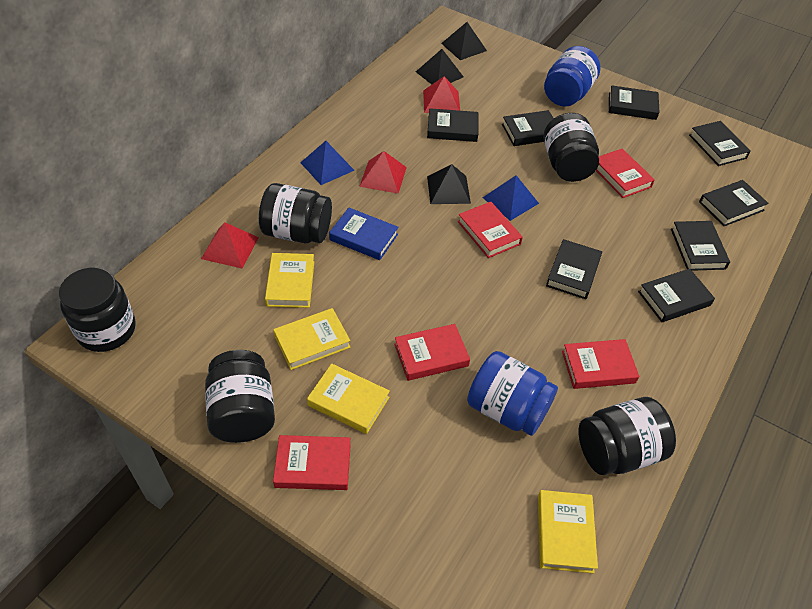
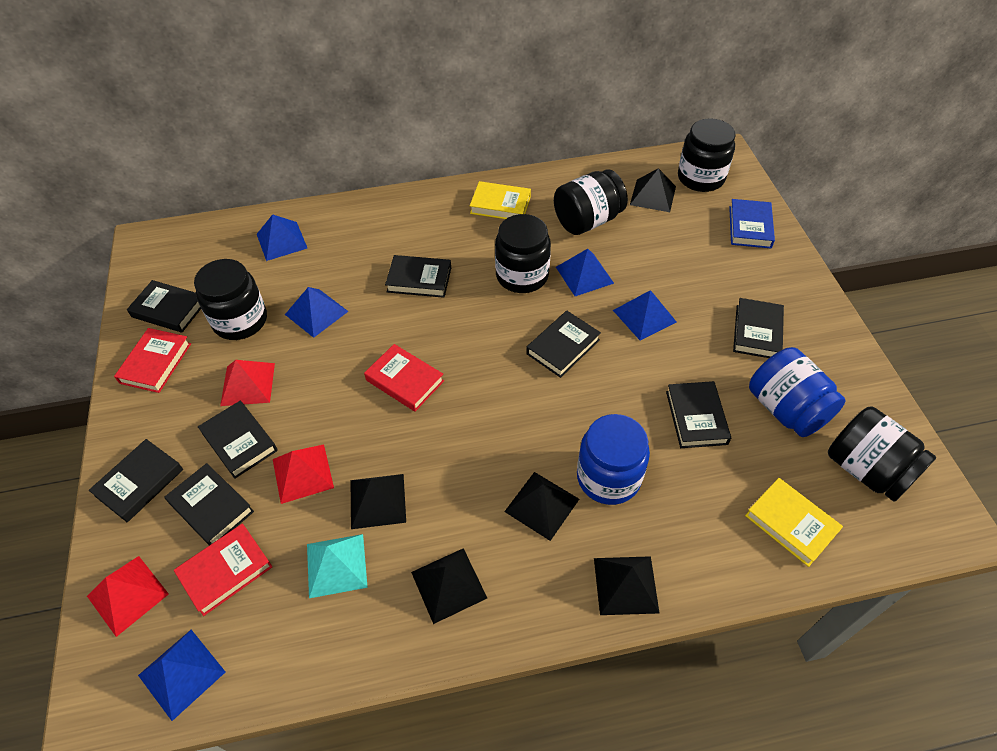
black pyramid: [416,49,463,84] [427,164,471,204] [441,22,487,60] = 3 -> [350,474,406,529] [411,548,487,624] [504,472,579,541] [594,556,659,615] [630,168,676,212] = 5
blue pyramid: [300,141,355,185] [483,175,539,221] = 2 -> [138,630,225,721] [257,214,307,261] [285,287,349,338] [556,249,614,296] [613,290,677,341] = 5
red book: [273,435,351,490] [394,324,470,381] [458,202,523,258] [562,339,639,389] [596,148,655,198] = 5 -> [114,328,191,393] [174,523,273,616] [364,344,444,411] = 3
turquoise pyramid: none = 0 -> [307,534,368,598] = 1
yellow book: [265,253,314,308] [273,308,351,370] [307,364,390,434] [538,490,598,573] = 4 -> [470,181,531,219] [745,478,843,567] = 2

